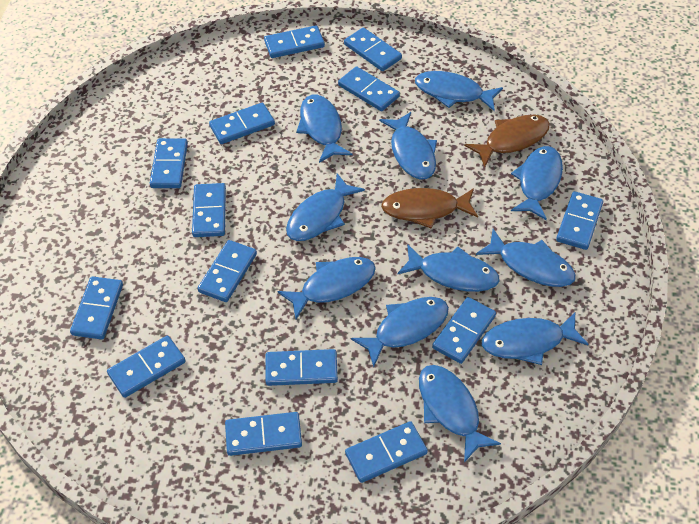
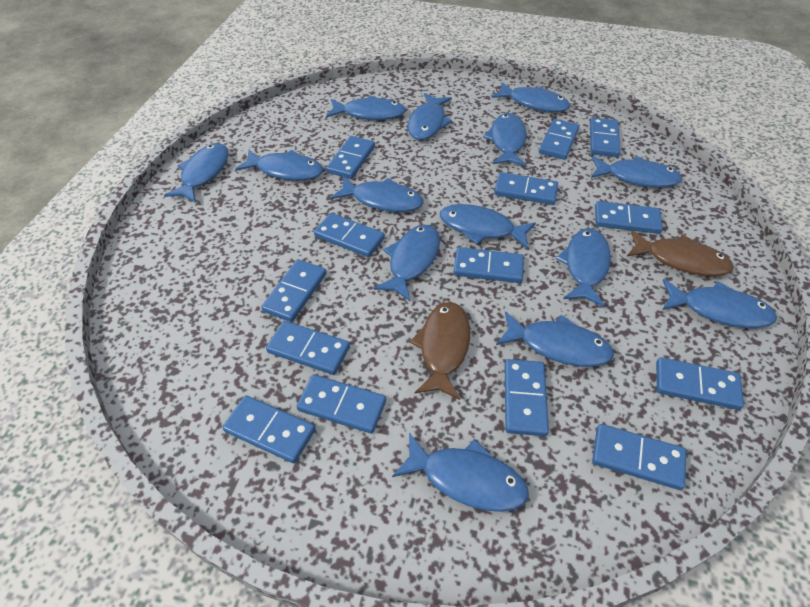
blue fish: [277,257,376,319] [286,173,365,241] [296,95,352,163] [351,297,449,367] [379,112,437,179] [397,244,500,292] [415,71,503,111] [419,365,501,462] [476,229,576,287] [482,312,588,365] [511,146,563,220] = 11 -> [164,143,228,203] [235,150,323,180] [326,95,406,120] [331,176,424,212] [373,225,440,301] [392,432,529,512] [408,93,452,140] [440,204,536,249] [483,113,527,166] [491,82,570,112] [496,311,614,367] [556,228,611,307] [591,156,683,188] [662,279,777,328] = 14

